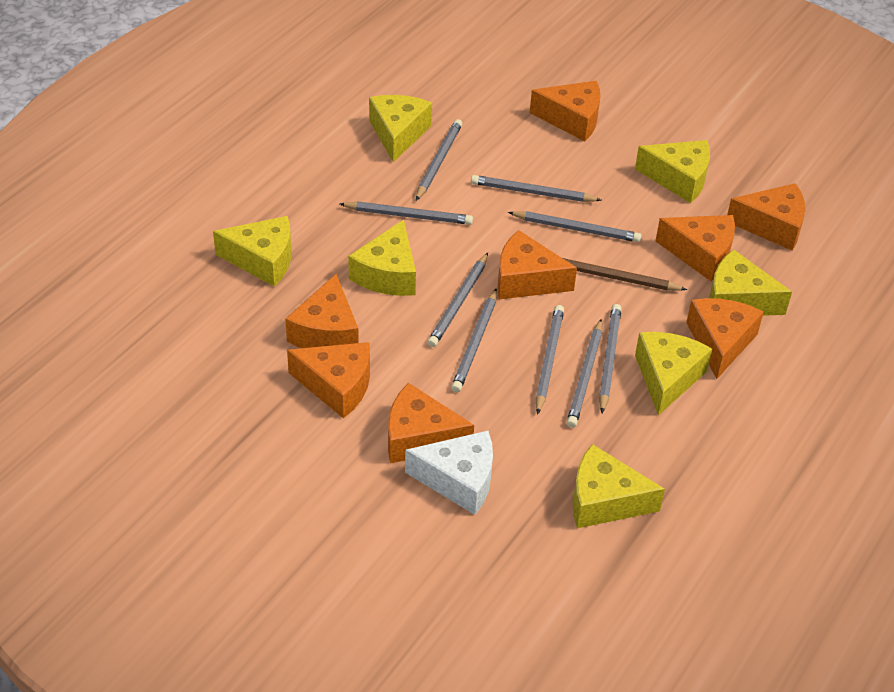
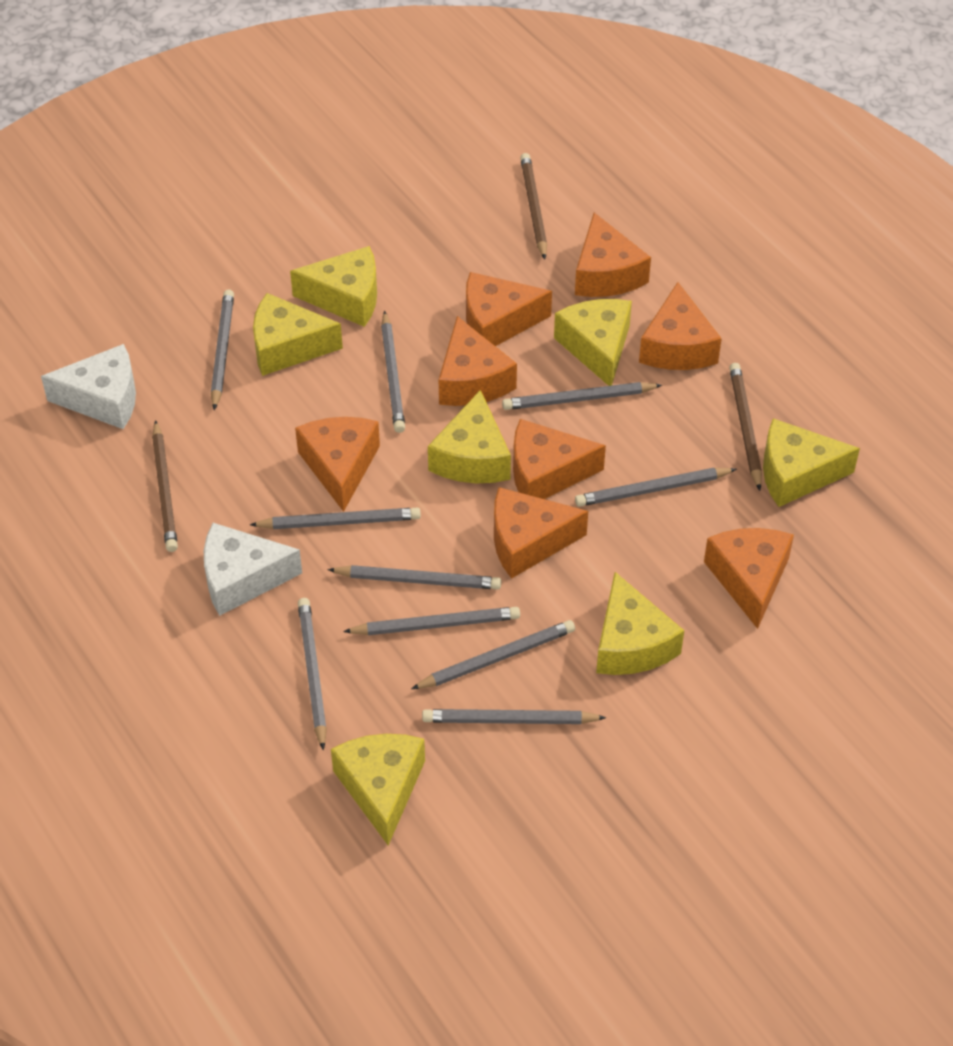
brown pencil: [563,258,687,290] = 1 -> [152,420,178,552] [520,153,547,260] [729,363,762,491] = 3
grey pencil: [340,202,473,225] [416,119,462,201] [427,253,488,347] [451,288,497,392] [471,175,602,202] [508,211,642,242] [536,305,564,415] [567,319,602,428] [599,304,622,413] = 9 -> [211,289,234,410] [250,507,421,529] [298,598,327,750] [328,565,501,590] [343,607,520,635] [381,311,405,433] [411,620,575,689] [422,709,606,724] [502,382,662,410] [575,468,737,507] = 10
white cheese: [405,431,493,515] = 1 -> [41,344,136,429] [204,523,302,616] = 2

